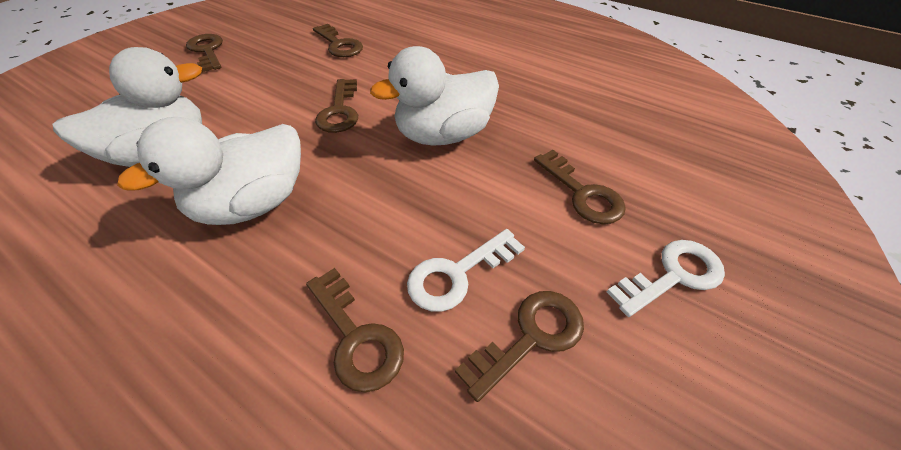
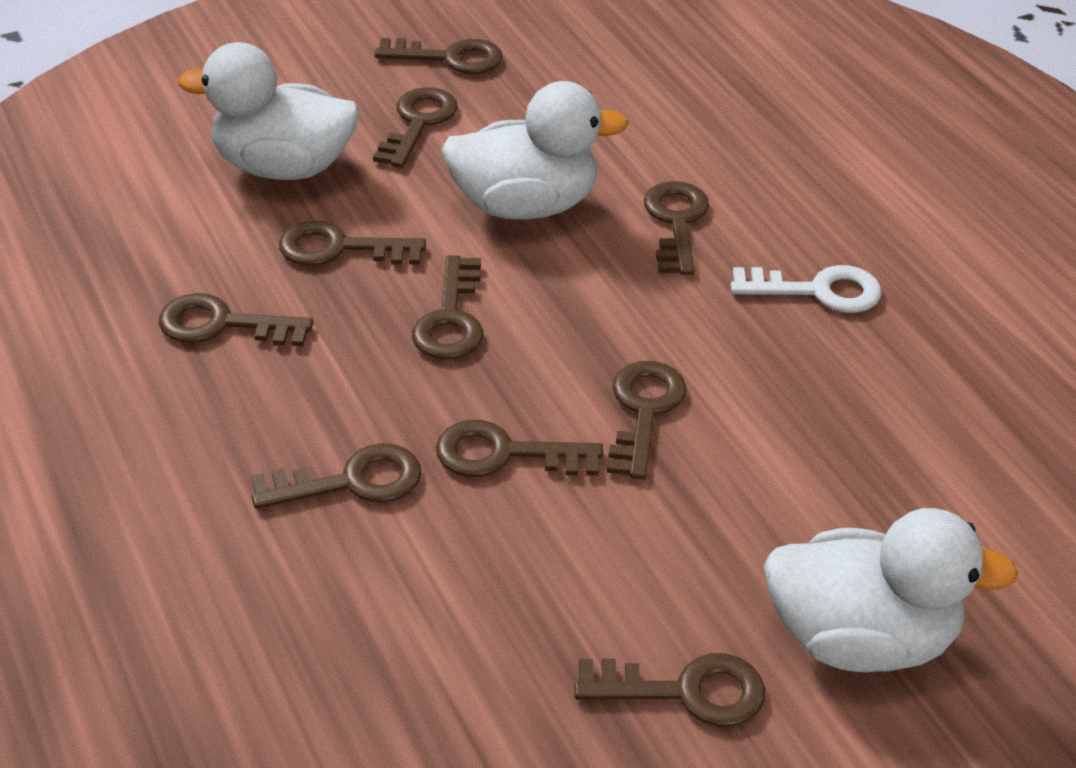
brown key: [186,34,223,72] [306,268,404,392] [313,24,363,57] [315,79,358,133] [455,291,584,402] [534,150,626,224] = 6 -> [159,293,313,346] [251,443,421,509] [279,221,426,266] [373,87,458,168] [375,38,503,74] [412,255,483,360] [436,420,603,477] [574,653,765,727] [607,361,686,479] [644,181,709,275] = 10
white key: [407,229,525,312] [607,240,725,317] = 2 -> [731,265,881,313] = 1

